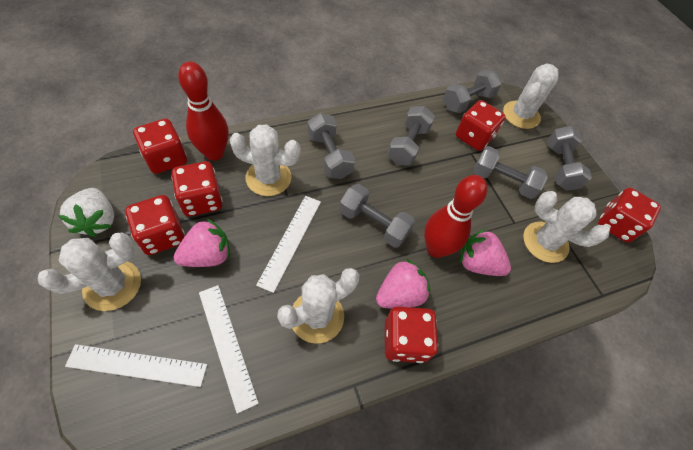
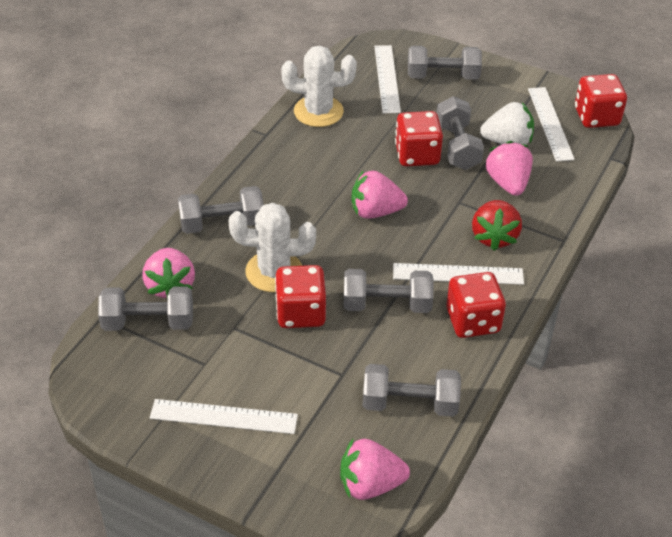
pink strawberry: [174,219,230,267] [376,259,430,308] [460,229,511,276] = 3 -> [142,248,195,298] [340,439,410,500] [351,170,408,219] [486,141,533,196] = 4
red bowling pin: [178,61,229,161] [424,175,488,258] = 2 -> none = 0
red dice: [125,195,185,255] [133,119,187,174] [171,161,222,216] [385,307,438,363] [456,100,506,151] [598,188,661,243] = 6 -> [275,265,326,328] [395,111,443,166] [446,272,506,338] [575,74,627,128] = 4
red strawberry: none = 0 -> [472,200,522,251] = 1
white cactus: [38,232,141,311] [230,125,301,196] [277,268,359,344] [503,63,559,129] [523,191,610,263] = 5 -> [229,203,316,292] [281,46,357,127] = 2
white ruler: [65,344,207,387] [199,285,259,414] [256,196,321,293] = 3 -> [150,399,298,434] [374,45,401,113] [393,263,524,285] [528,87,575,162] = 4

